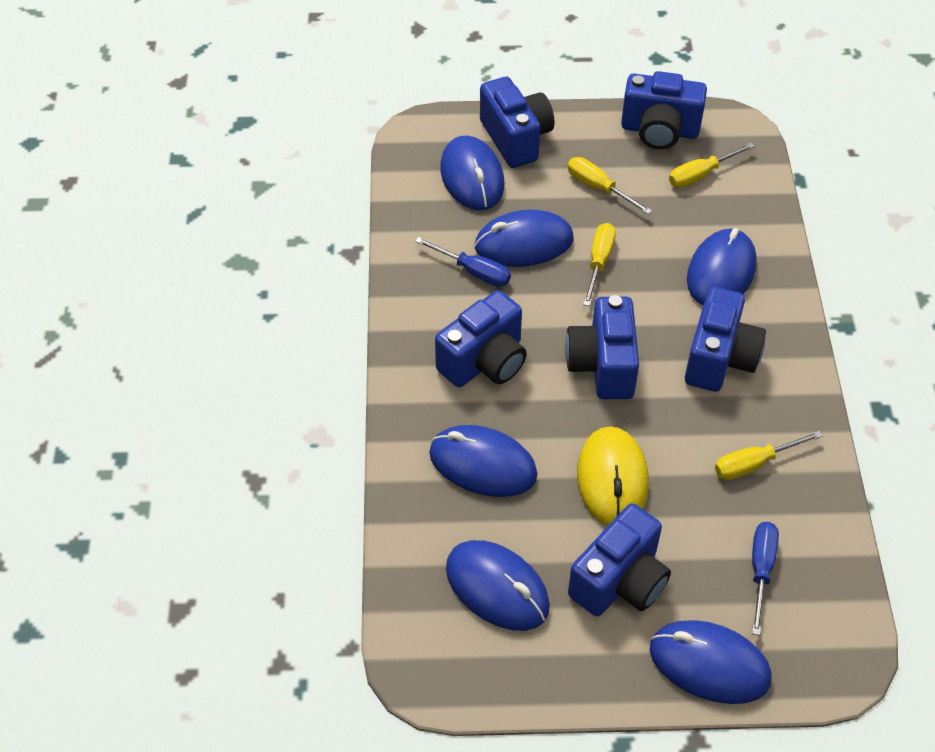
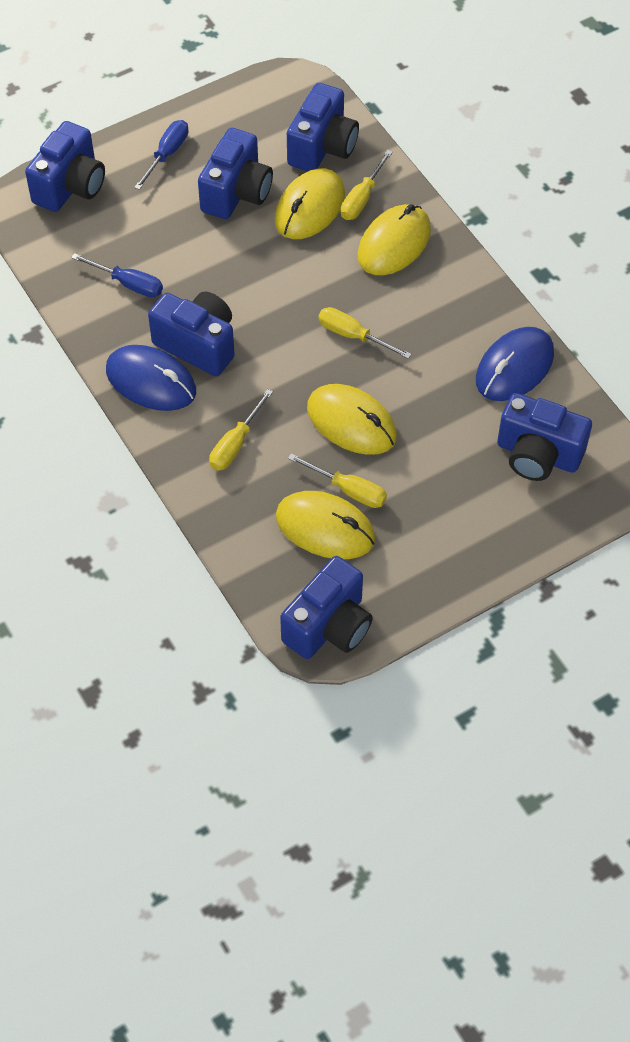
blue mouse: [429,425,537,497] [440,136,505,210] [446,540,550,631] [474,209,574,267] [650,620,772,704] [687,228,756,305] = 6 -> [106,345,196,411] [476,327,554,401] = 2
yellow mouse: [577,426,649,526] = 1 -> [274,168,345,239] [276,491,375,559] [307,384,397,455] [357,204,431,275] = 4

